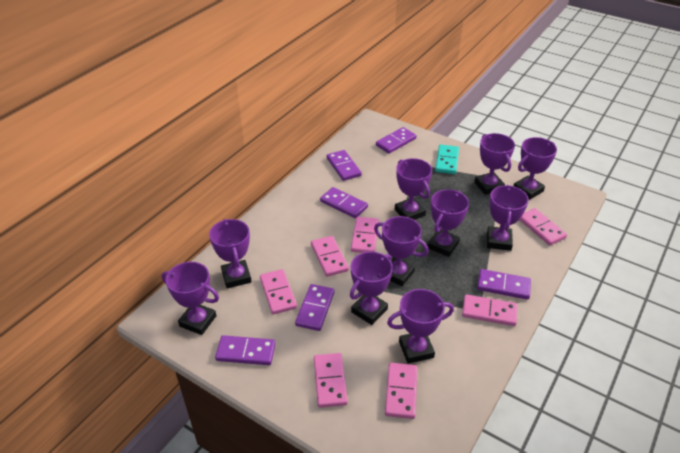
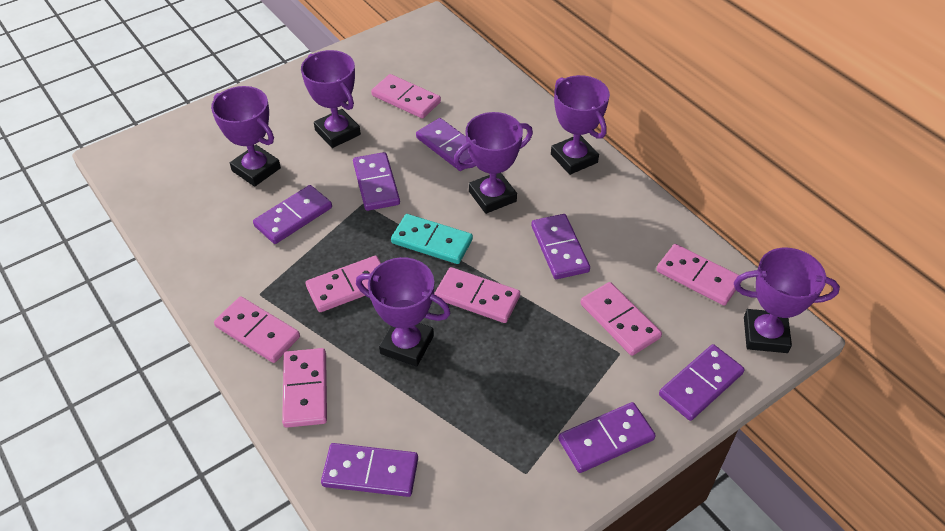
purple domino: [215,335,276,365] [295,284,335,331] [320,187,368,218] [327,150,362,181] [376,127,417,154] [477,269,531,300] = 6 -> [253,185,332,244] [321,443,418,497] [353,152,400,211] [416,118,473,171] [531,214,590,279] [558,402,656,473] [659,344,744,421] = 7
purple trophy: [162,262,219,335] [209,219,252,288] [350,252,393,325] [374,216,429,286] [387,289,454,364] [395,158,432,220] [428,189,469,257] [474,133,515,195] [487,185,529,251] [514,137,557,200] = 10 -> [211,86,281,187] [301,50,361,148] [356,257,451,367] [454,112,533,214] [551,75,610,175] [734,248,840,353] = 6

